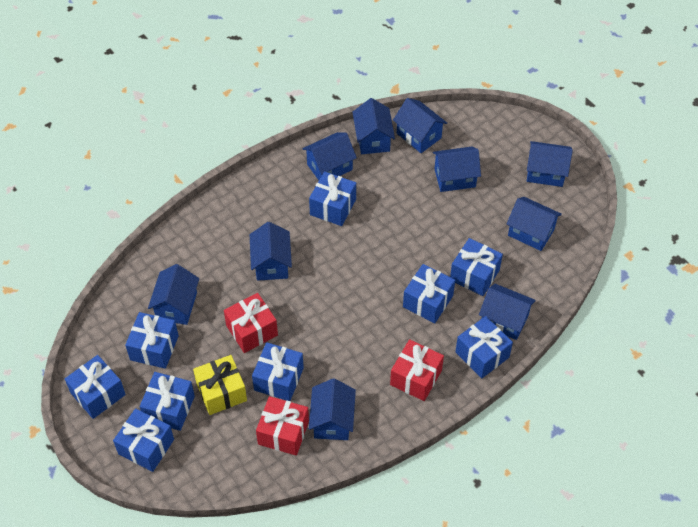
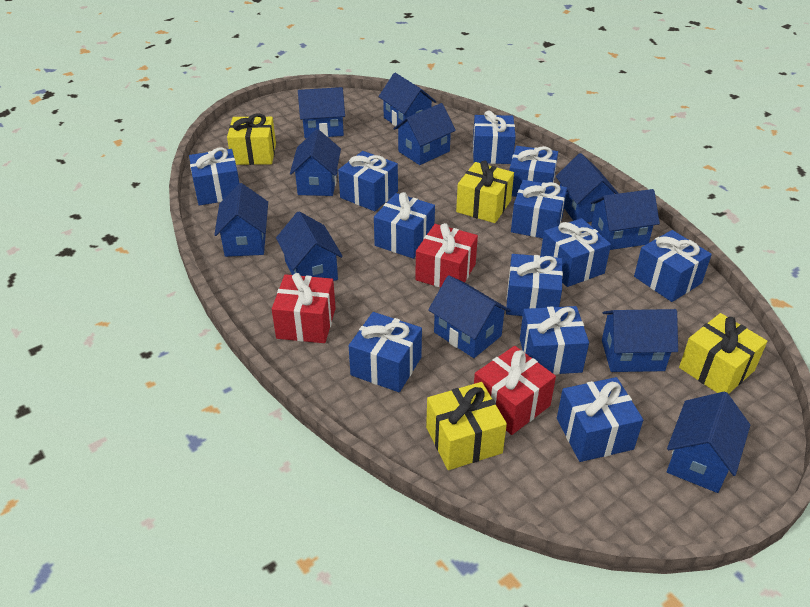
blue gift: [65,355,126,419] [113,408,174,472] [125,312,179,369] [140,372,195,431] [252,342,304,401] [309,171,356,226] [403,264,455,323] [450,238,503,296] [455,316,513,378] = 9 -> [189,147,239,205] [338,151,398,211] [349,312,422,392] [374,192,435,259] [473,111,516,164] [506,254,563,316] [509,146,558,197] [511,180,567,238] [520,306,589,375] [540,218,611,287] [557,377,643,462] [634,230,712,302] = 12
blue house: [148,264,199,325] [250,222,292,281] [303,132,357,180] [309,379,356,440] [352,98,395,154] [393,98,447,153] [433,147,481,192] [479,284,536,340] [507,197,562,251] [527,141,573,187] = 10 -> [214,183,268,257] [276,211,343,281] [290,129,341,196] [298,87,345,138] [378,73,437,126] [393,103,456,165] [428,275,511,358] [556,153,619,222] [591,189,660,250] [602,309,678,372] [667,391,750,493] = 11
yellow gift: [193,355,247,415] = 1 -> [227,114,276,165] [426,382,507,470] [456,160,514,223] [679,313,767,394] = 4

